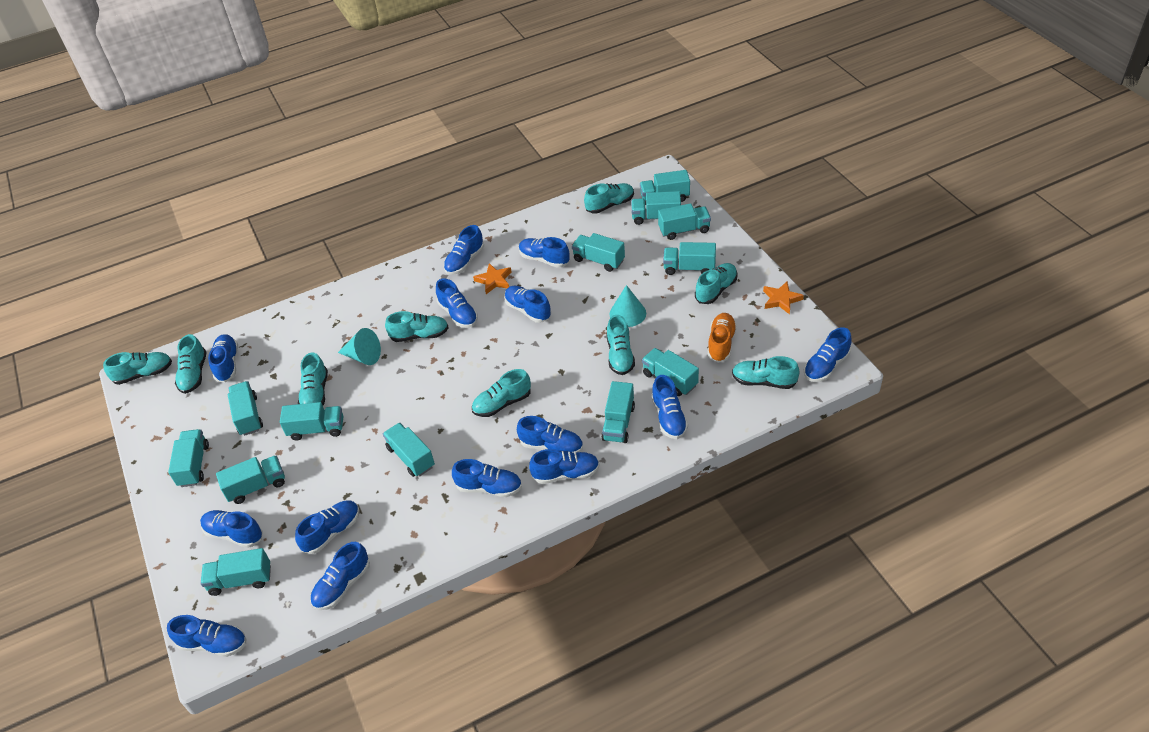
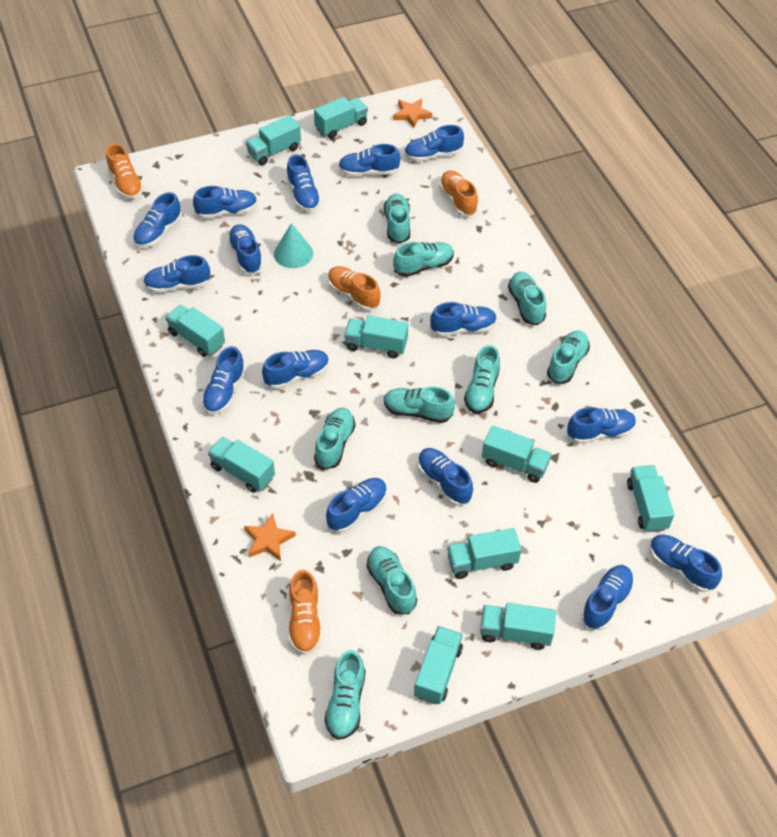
blue shoe: [167,615,246,657] [200,510,263,548] [208,334,238,382] [295,500,360,554] [310,542,370,610] [436,278,478,328] [444,225,484,275] [452,459,522,497] [504,286,551,323] [517,416,583,453] [519,237,570,268] [529,449,600,484] [651,375,688,439] [804,327,851,382] = 14 -> [133,192,182,248] [143,255,211,293] [193,186,258,219] [202,346,246,414] [227,224,263,274] [262,350,329,389] [286,154,321,212] [326,478,387,533] [338,144,400,176] [404,125,464,162] [418,448,473,506] [430,302,497,337] [567,407,636,444] [581,565,634,630] [650,535,722,592] = 15
orange shoe: [708,313,737,363] = 1 -> [106,143,144,199] [288,570,322,655] [328,266,381,311] [439,170,478,217] = 4
turquoise cone: [338,328,381,365] [609,285,646,327] = 2 -> [274,223,313,268] = 1
turquoise truck: [168,429,209,487] [200,548,271,596] [216,455,285,504] [228,381,263,436] [280,402,343,441] [383,423,435,477] [572,233,625,272] [601,381,635,443] [631,191,681,225] [640,170,690,205] [642,348,699,396] [658,203,711,240] [663,242,716,275] = 13 -> [165,305,225,357] [208,437,275,493] [246,115,301,165] [314,97,368,139] [344,315,408,358] [414,626,463,704] [447,528,521,579] [480,603,556,650] [482,425,552,483] [627,465,674,532] = 10

